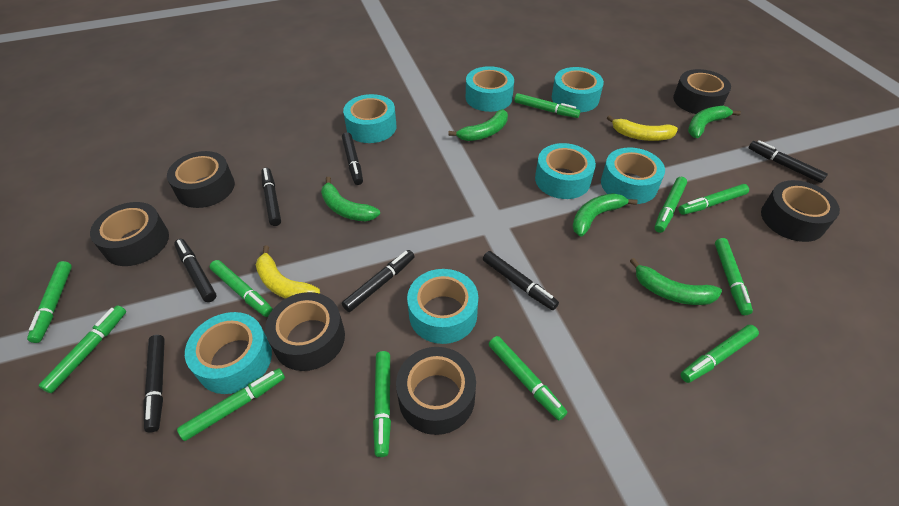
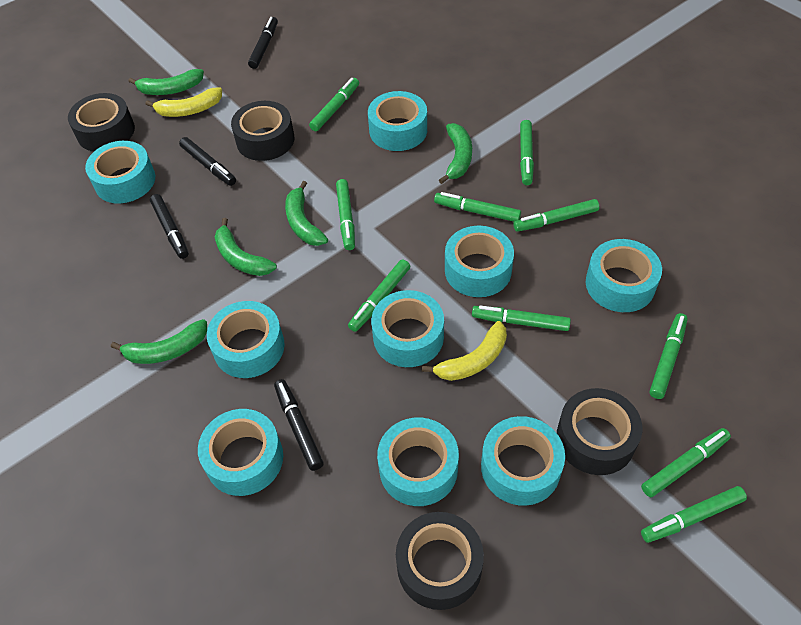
black marker: [143,335,165,432] [174,239,217,302] [261,168,281,226] [342,132,363,185] [342,250,415,312] [483,251,559,310] [749,140,828,183] = 7 -> [150,194,189,259] [179,137,236,186] [248,17,278,69] [274,379,324,471] = 4
black tape: [90,202,169,266] [167,151,235,208] [265,292,345,371] [396,347,476,435] [673,69,731,114] [761,180,840,242] = 6 -> [68,93,135,152] [231,101,294,161] [396,512,484,610] [557,388,642,475] = 4
green marker: [27,261,72,343] [38,305,126,393] [177,368,285,441] [210,260,273,317] [373,351,391,457] [489,336,567,420] [514,93,580,118] [654,177,687,233] [679,184,749,215] [680,325,759,383] [715,238,753,315] = 11 -> [309,78,359,131] [336,179,355,250] [348,259,410,332] [434,192,521,222] [472,305,571,331] [513,199,599,232] [520,120,534,185] [641,428,731,497] [641,486,747,543] [650,313,688,399] = 10
turquoise tape: [185,312,272,394] [343,94,397,143] [407,269,478,344] [466,66,514,112] [535,143,596,199] [552,67,604,112] [601,147,665,204] = 7 -> [85,141,155,203] [198,409,283,496] [207,301,285,378] [368,91,427,151] [371,290,444,367] [377,417,459,506] [445,226,514,297] [481,416,565,506] [586,239,662,312] = 9

